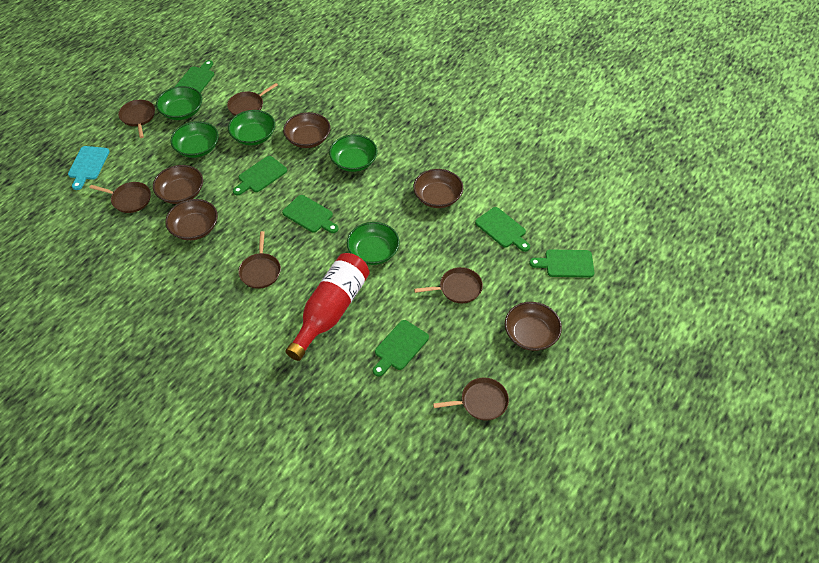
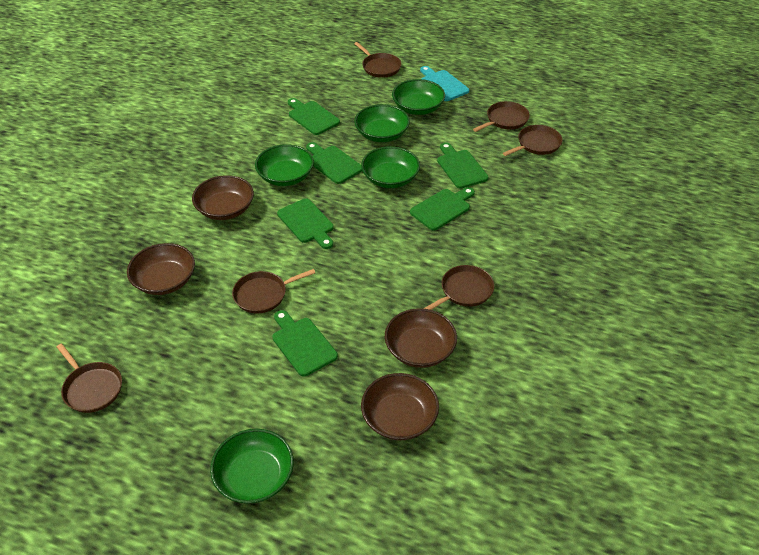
brown bowl: [153,165,203,204] [165,199,218,240] [283,112,330,148] [413,169,463,208] [505,302,562,351] = 5 -> [127,243,195,295] [192,175,254,220] [361,373,439,440] [385,308,457,368] = 4
red bottle: [286,253,369,361] = 1 -> none = 0

